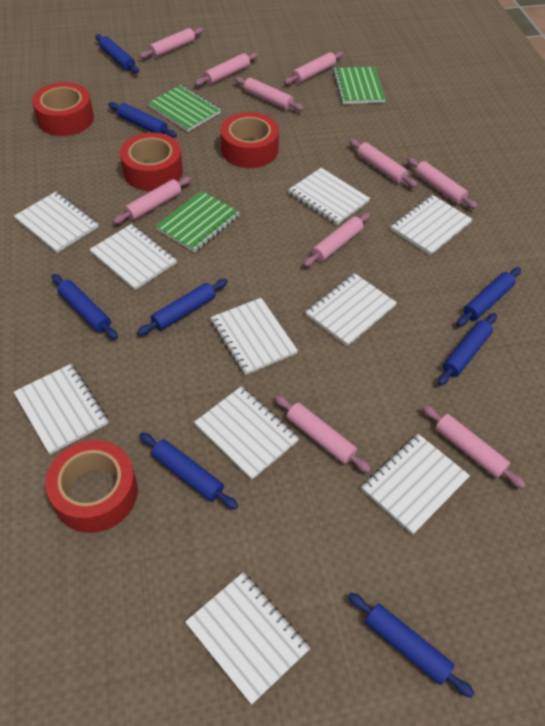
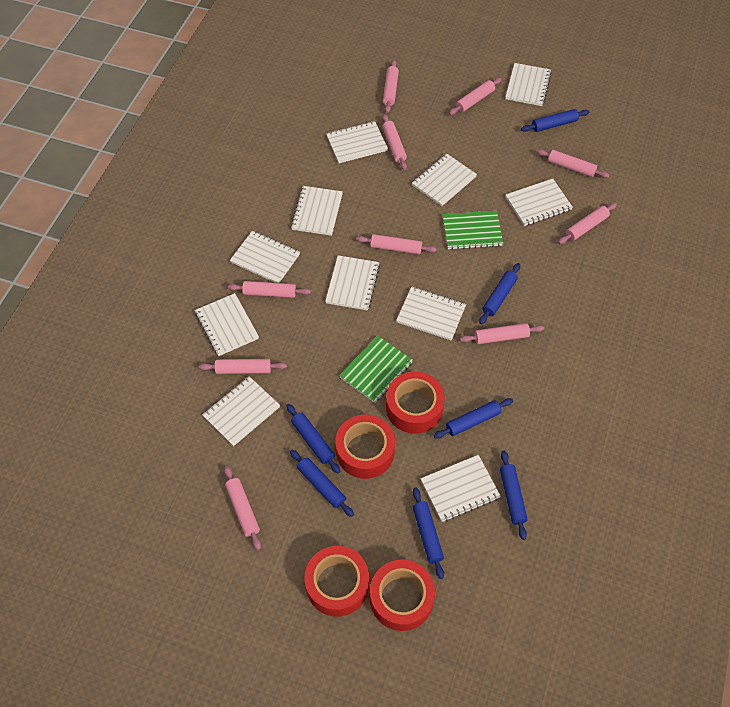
blue rolling pin: [52,274,118,339] [96,34,139,73] [108,102,177,138] [137,279,228,336] [139,432,238,510] [348,592,474,698] [438,313,497,386] [457,267,521,327] = 8 -> [286,404,340,474] [290,450,354,517] [412,487,444,579] [434,398,513,439] [479,263,520,324] [500,450,528,540] [521,109,589,132] = 7
green notebook: [148,85,221,132] [156,191,240,252] [333,67,386,104] = 3 -> [339,336,413,403] [442,211,503,250] = 2
white notebook: [14,192,99,253] [14,364,108,455] [89,224,177,290] [185,572,310,705] [194,386,299,480] [210,298,298,375] [288,168,370,225] [305,273,397,346] [362,434,470,535] [391,195,473,255] = 10 -> [195,293,259,356] [202,376,280,446] [230,231,300,283] [291,186,343,236] [325,255,380,311] [326,121,388,163] [396,287,466,341] [412,154,477,206] [421,455,501,522] [505,63,552,106] [506,179,573,226] = 11

